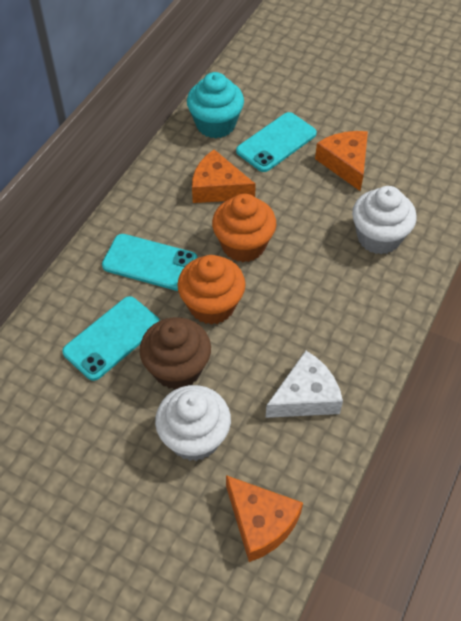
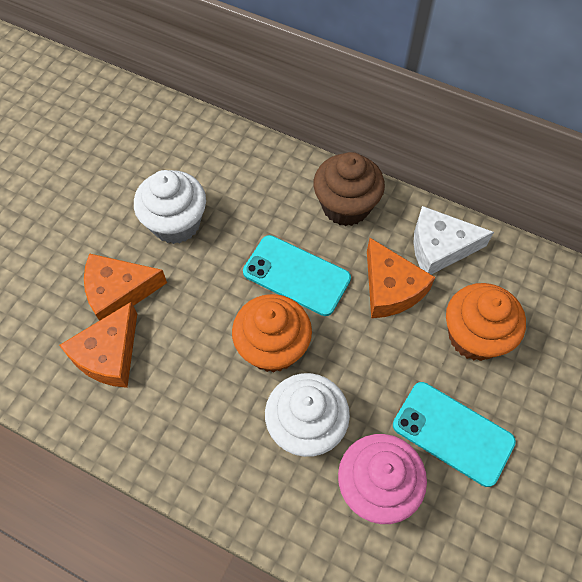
pink cupcake: none = 0 -> [338,434,427,524] = 1
turquoise cupcake: [187,72,244,138] = 1 -> none = 0
turquoise phone: [62,296,160,381] [102,234,198,291] [236,112,317,172] = 3 -> [243,235,351,316] [393,382,516,487] = 2

